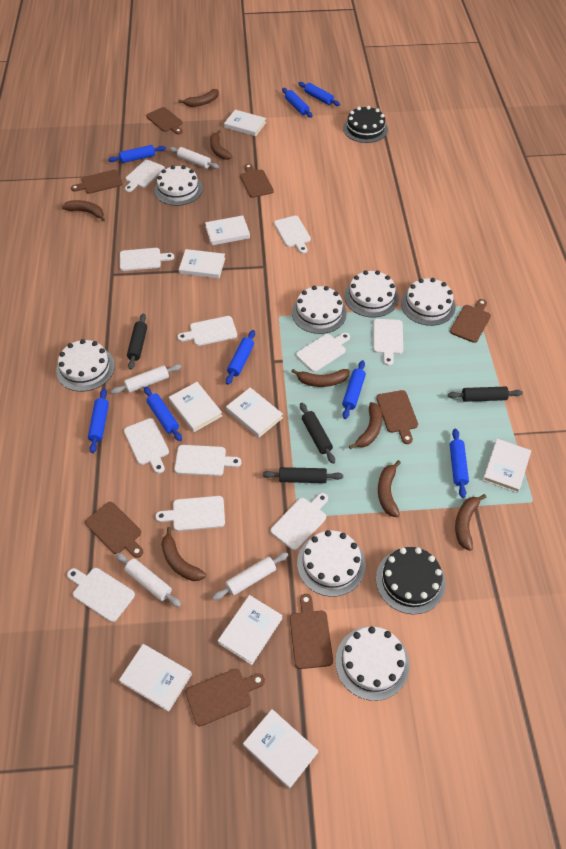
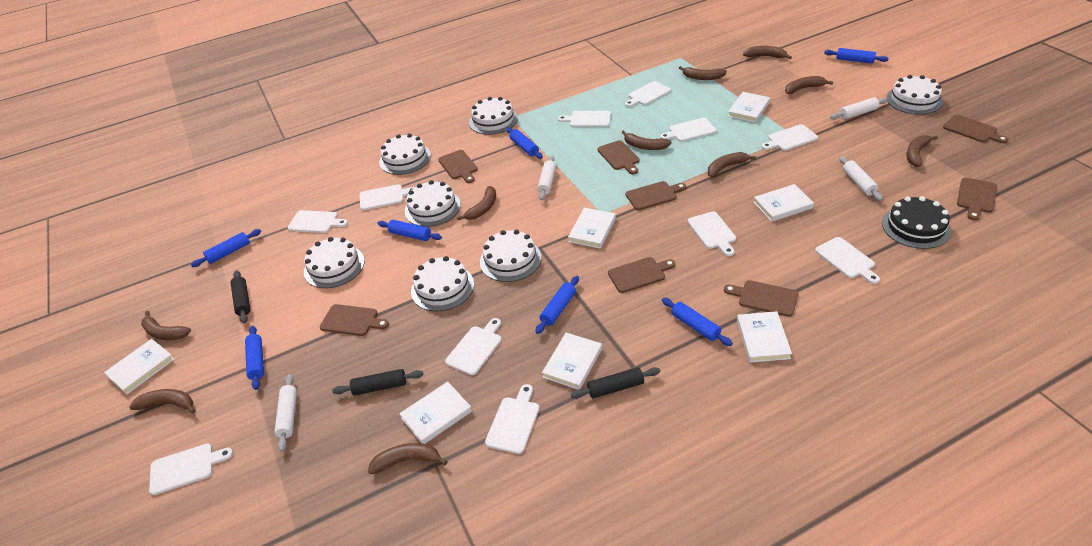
black cake: [343,106,388,143] [376,547,445,614] = 2 -> [882,196,951,249] = 1
black rolling pin: [127,314,147,370] [263,467,343,483] [300,403,335,464] [448,387,523,402] = 4 -> [231,270,250,323] [332,369,423,396] [570,367,660,399] = 3
blue rolling pin: [88,389,109,453] [108,145,166,163] [144,387,182,441] [226,330,255,385] [282,88,313,118] [298,82,340,106] [342,360,366,419] [450,429,469,498] = 8 -> [191,229,261,267] [245,326,264,390] [378,220,442,241] [506,127,543,159] [535,276,579,334] [662,298,733,346] [824,48,889,64] = 7
brown banana: [62,200,105,221] [161,527,206,581] [178,89,219,107] [210,130,232,160] [291,369,350,387] [349,402,382,449] [378,460,401,517] [455,494,486,551] = 8 -> [129,389,196,414] [141,311,191,340] [368,443,447,474] [457,186,496,220] [622,130,671,150] [679,66,727,80] [708,152,756,177] [743,46,792,59] [785,76,833,94] [907,135,938,167] = 10
white book: [119,644,192,712] [169,382,222,432] [179,249,225,279] [205,215,250,245] [218,595,283,665] [224,110,266,136] [226,387,283,438] [243,709,318,789] [483,439,531,493] = 9 -> [104,339,175,394] [399,382,472,444] [542,333,602,390] [568,208,616,249] [728,92,770,123] [737,311,792,362] [753,184,814,222] = 7

